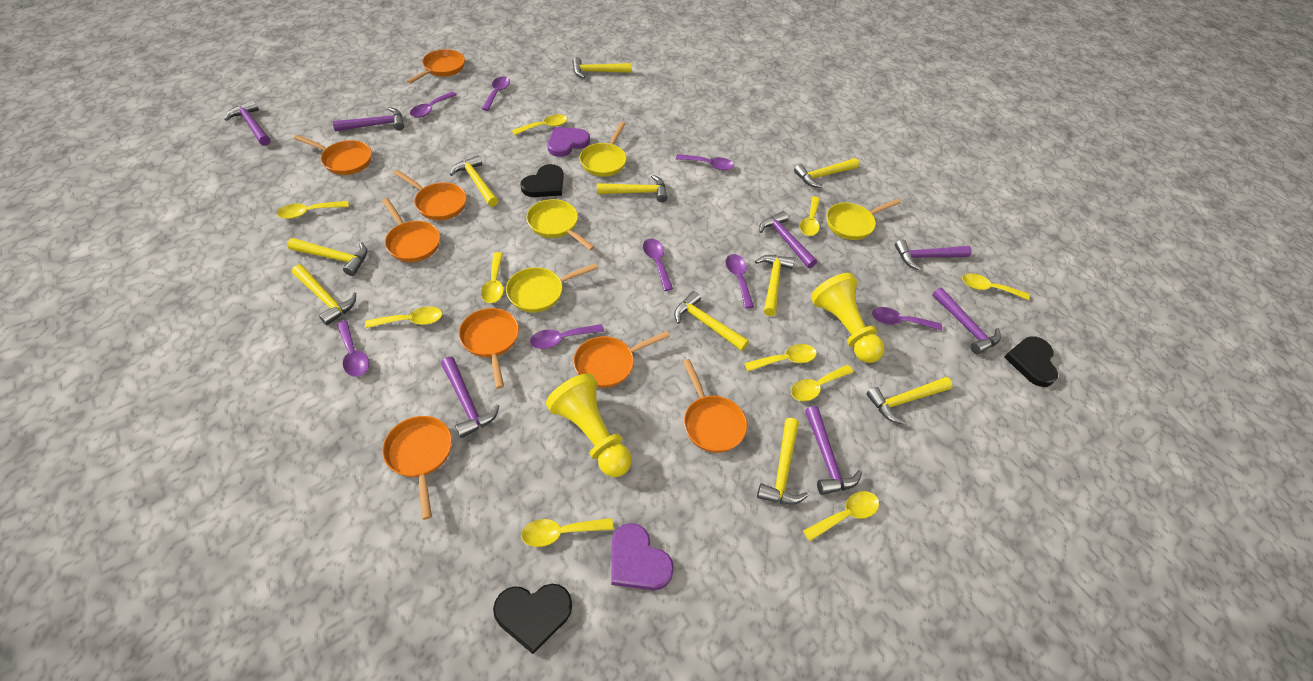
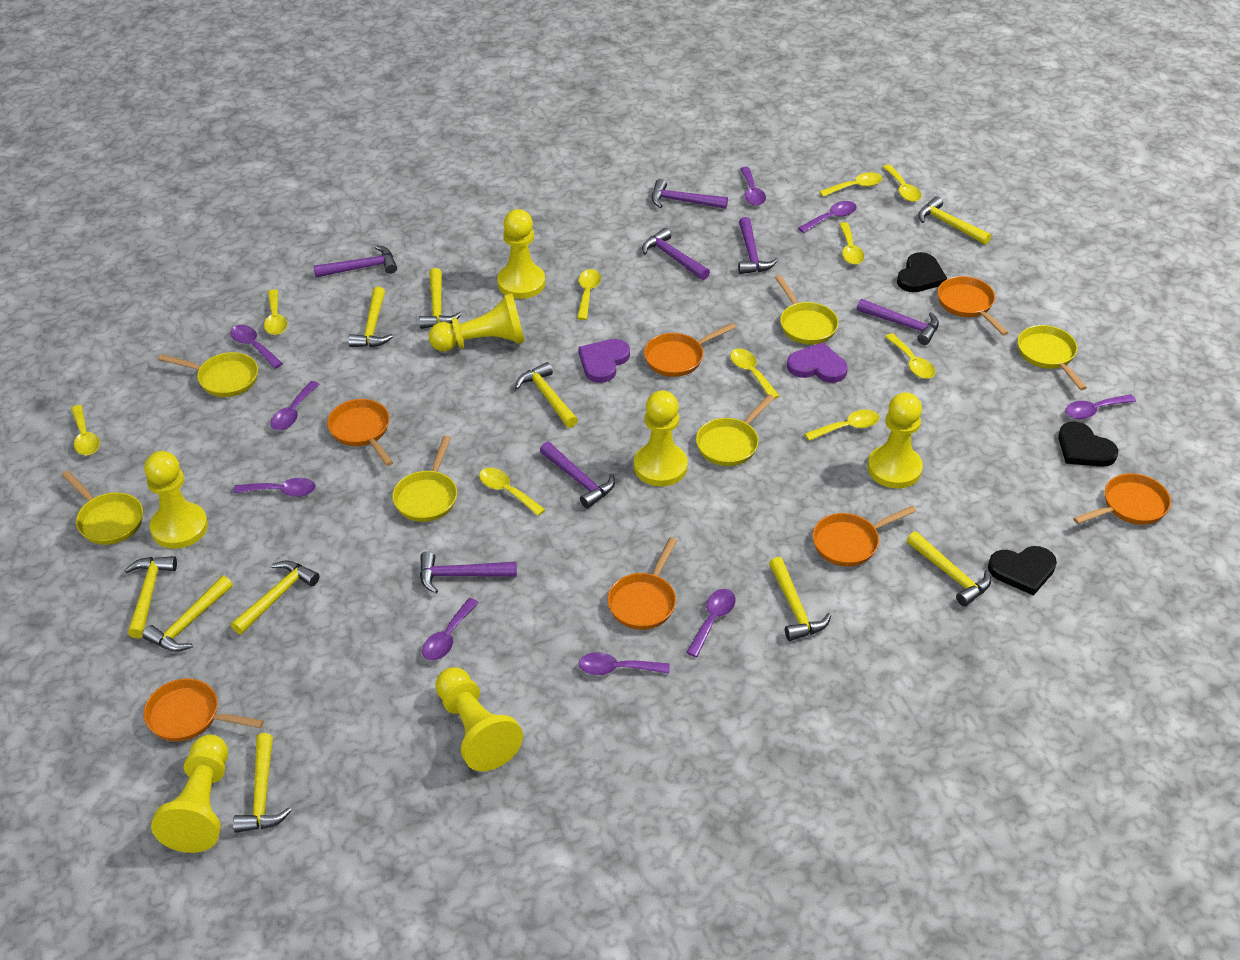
orange pan: [294,135,372,175] [382,198,440,262] [382,416,452,520] [394,170,467,220] [407,49,465,84] [459,308,519,389] [573,331,670,388] [683,359,747,453] = 8 -> [144,679,264,741] [327,399,393,466] [607,537,677,630] [644,323,736,377] [813,506,916,566] [937,276,1009,335] [1073,473,1171,525] = 7
purple spoon: [337,320,369,377] [410,92,457,118] [482,76,510,111] [530,324,604,349] [643,239,673,291] [676,154,734,170] [725,254,754,308] [872,307,942,331] = 8 -> [230,325,283,368] [233,478,316,497] [270,381,319,430] [422,598,479,661] [578,652,670,675] [686,589,736,657] [740,167,766,206] [798,201,857,233] [1065,394,1136,419] = 9
yellow pan: [506,263,598,313] [526,199,595,251] [580,122,627,177] [827,199,901,240] = 4 -> [62,471,143,545] [158,352,258,397] [392,436,457,522] [696,394,775,466] [775,275,839,345] [1018,325,1087,390] = 6
yellow pawn: [546,373,632,477] [811,273,885,363] = 2 -> [144,451,208,549] [151,735,228,853] [429,293,525,351] [435,667,523,771] [497,209,545,299] [634,390,688,486] [868,392,923,488] = 7

